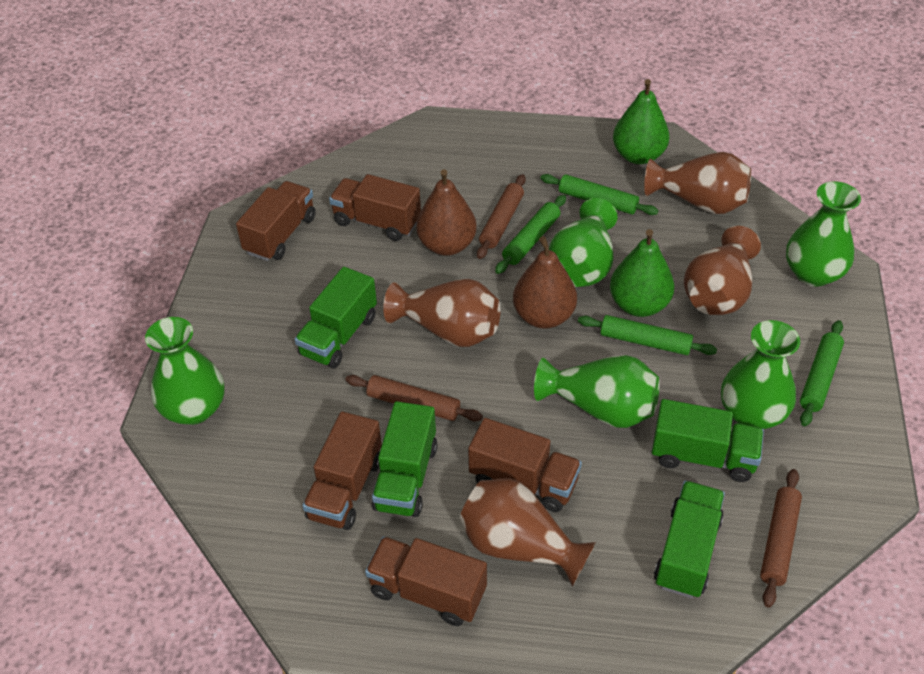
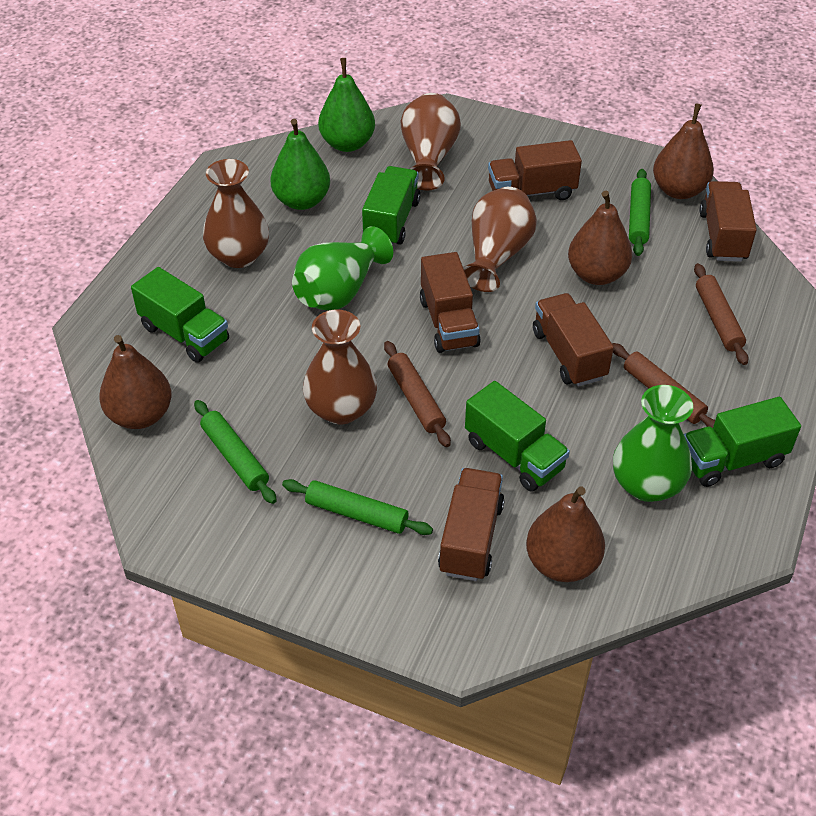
brown pear: [416,169,477,256] [513,236,577,329] = 2 -> [99,335,172,429] [526,486,605,582] [568,191,632,285] [653,103,714,199] = 4
green rolling pin: [495,195,566,274] [540,174,659,215] [578,315,717,355] [800,320,844,426] = 4 -> [194,400,277,504] [282,479,433,535] [629,169,651,256] = 3
green vase: [145,317,225,425] [534,355,660,428] [549,198,617,287] [721,320,800,429] [786,181,861,287] = 5 -> [292,226,393,310] [613,385,693,502] = 2

